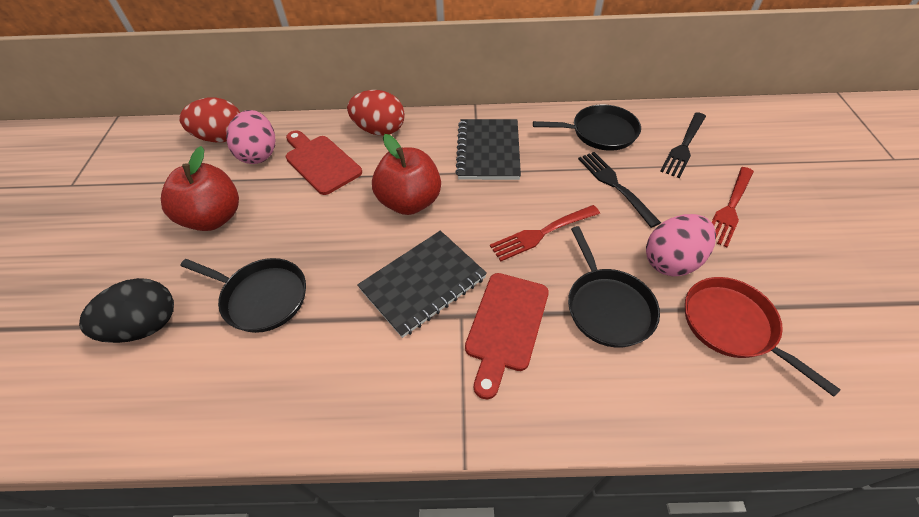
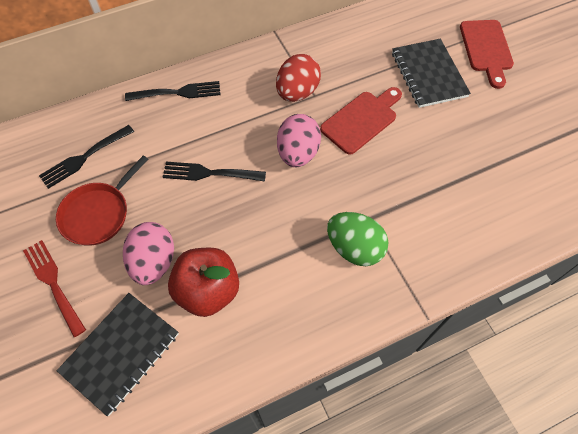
black egg: [79,278,174,343] = 1 -> none = 0
black fork: [578,152,661,228] [660,112,706,178] = 2 -> [39,125,134,189] [125,81,221,101] [163,162,266,182] = 3
black pan: [180,258,306,333] [533,104,641,151] [568,226,660,348] = 3 -> none = 0
green egg: none = 0 -> [327,212,389,266] = 1
red apple: [161,146,239,231] [372,134,441,215] = 2 -> [168,248,239,317] = 1
red egg: [179,97,240,142] [347,90,405,136] = 2 -> [276,54,321,102] = 1
red fork: [490,205,600,261] [712,167,754,248] = 2 -> [23,240,86,337] = 1

